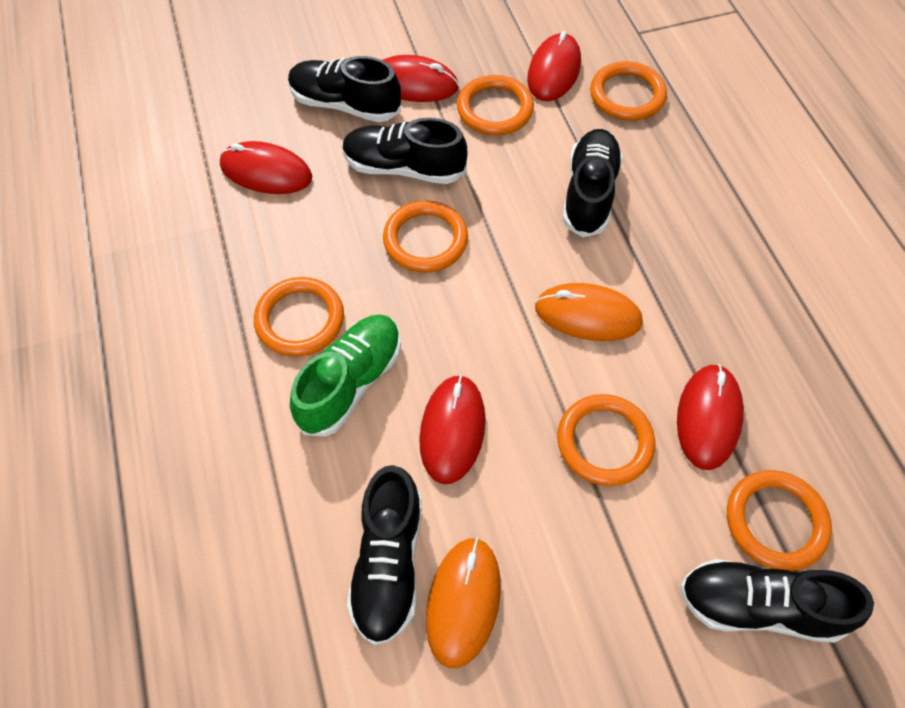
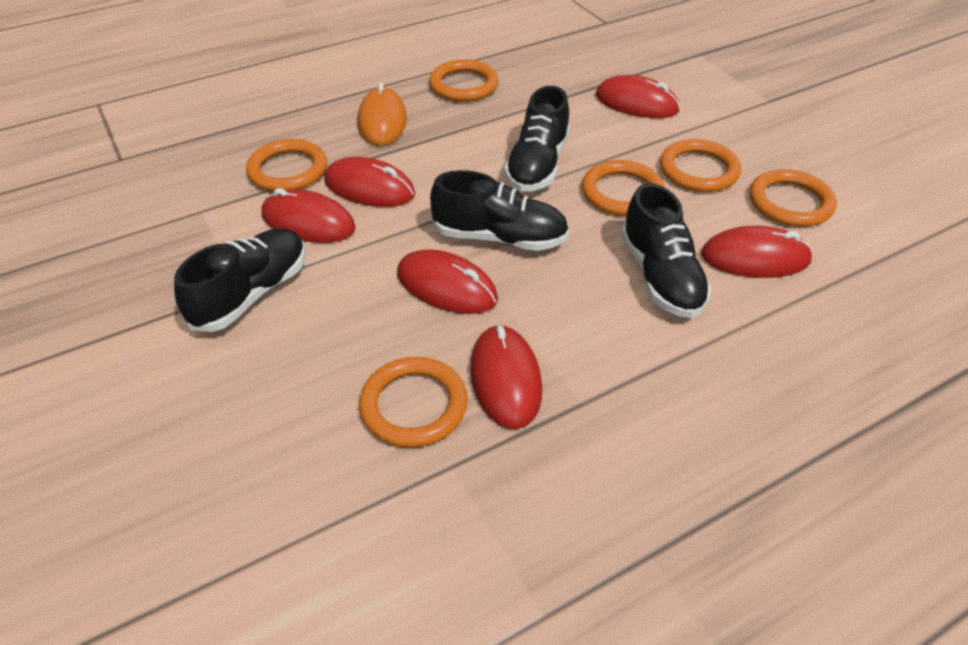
black shoe: [288,56,401,122] [342,118,467,184] [347,465,422,645] [562,129,623,237] [680,559,874,643] = 5 -> [174,228,306,332] [430,170,569,251] [504,86,570,192] [621,183,711,318] = 4
green shoe: [290,314,401,437] = 1 -> none = 0
orange mouse: [426,537,501,668] [535,283,643,341] = 2 -> [358,83,407,146] = 1
red mouse: [220,141,312,194] [383,55,459,102] [419,375,486,484] [527,31,581,101] [677,364,744,470] = 5 -> [262,188,356,243] [324,157,415,207] [397,249,498,314] [470,324,542,429] [595,75,680,118] [701,226,813,278] = 6

